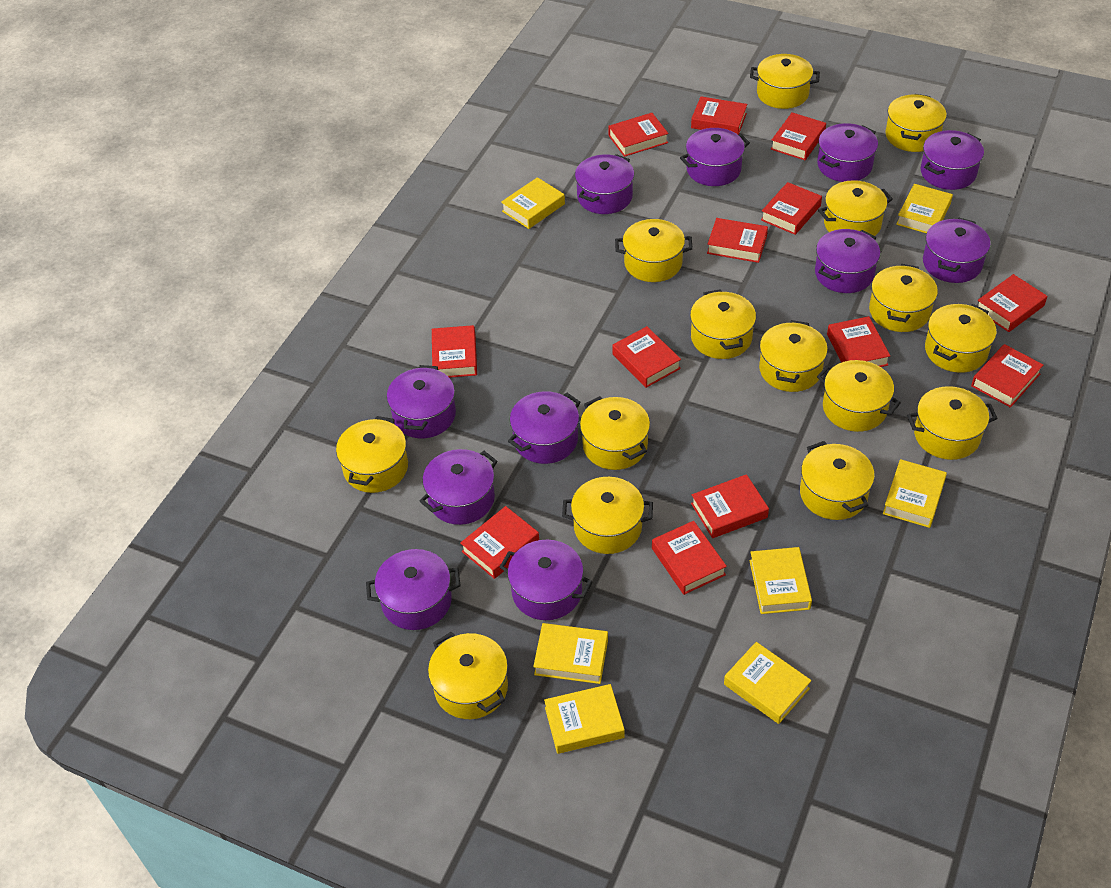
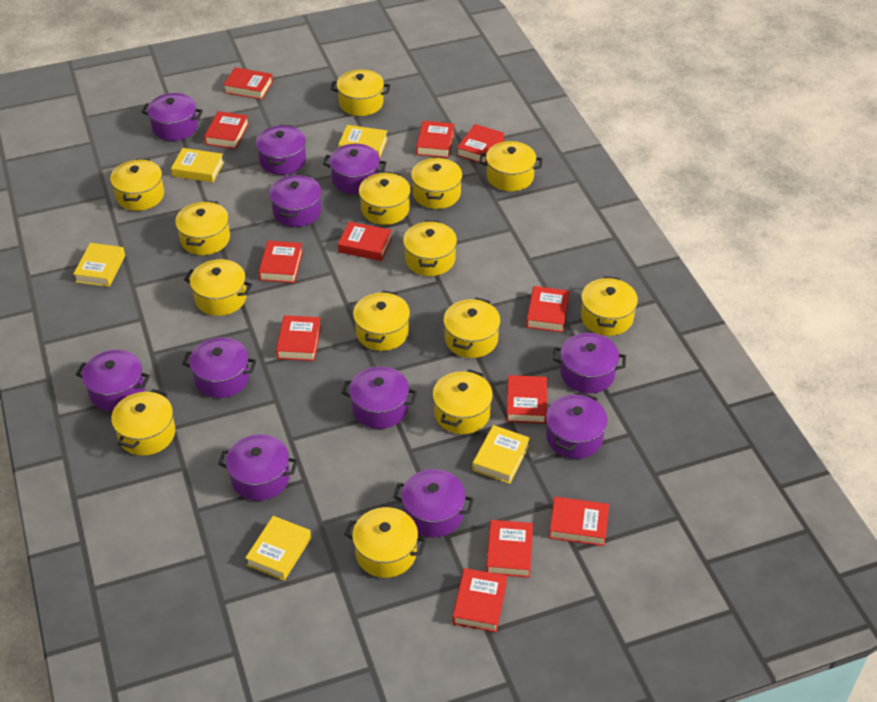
red book: [432,325,477,378] [460,506,539,579] [608,113,669,157] [612,326,681,388] [652,521,727,595] [691,96,747,135] [691,474,769,538] [707,218,768,263] [761,182,822,235] [771,112,826,160] [827,316,890,367] [971,344,1043,408] [978,274,1047,332] = 13 -> [204,111,249,149] [224,67,273,100] [259,241,303,283] [276,315,321,361] [338,222,392,261] [416,121,454,158] [452,568,507,632] [457,124,504,163] [486,520,533,578] [506,375,547,424] [526,286,570,333] [549,497,609,546] = 12
yellow book: [501,177,565,229] [533,623,608,684] [544,684,625,754] [724,642,812,724] [749,547,812,614] [883,459,947,528] [896,184,953,233] = 7 -> [73,243,125,287] [171,148,224,182] [245,516,311,581] [338,125,388,157] [472,425,530,484] = 5
yellow pot: [336,416,408,493] [428,632,508,719] [562,477,653,554] [580,396,650,470] [615,219,693,282] [690,289,756,359] [750,54,820,109] [759,320,828,392] [800,441,875,520] [817,360,901,432] [818,180,893,236] [869,264,938,332] [886,94,947,152] [907,386,998,460] [925,304,997,373] = 15 -> [110,159,164,211] [111,389,175,456] [175,200,230,255] [184,259,253,316] [331,69,390,116] [344,507,427,578] [353,291,410,351] [359,172,411,225] [403,220,457,276] [411,157,462,209] [432,369,493,434] [443,298,501,358] [479,141,543,191] [581,276,638,336] = 14

